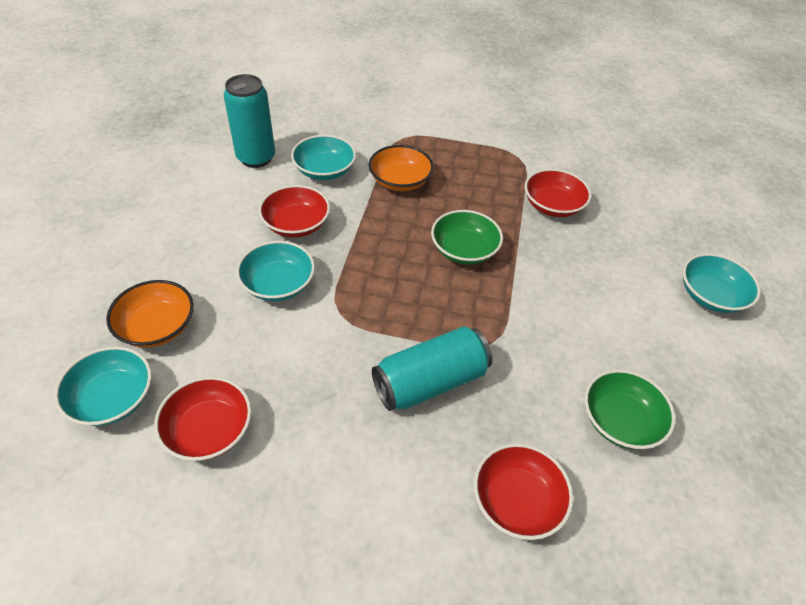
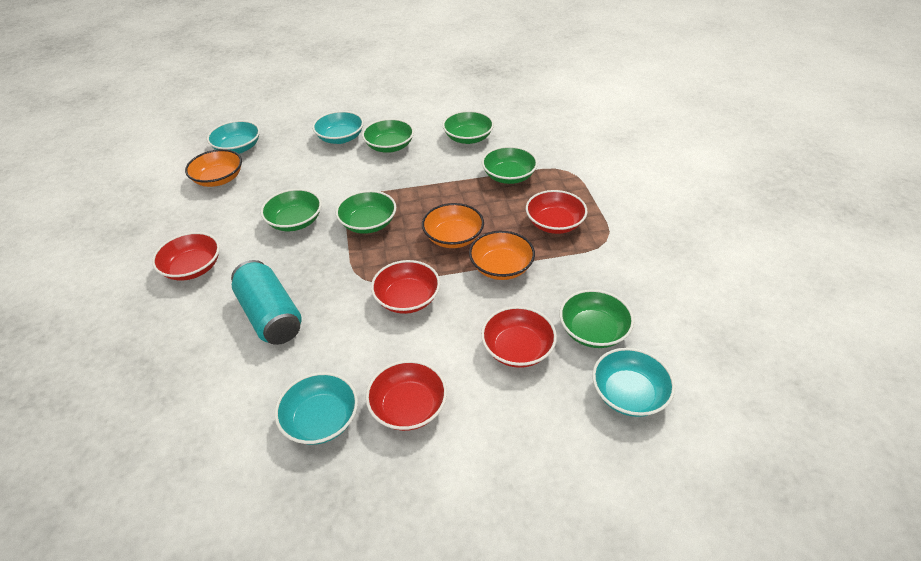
green bowl: [431,210,503,265] [584,369,676,449] = 2 -> [261,189,322,231] [336,190,396,234] [362,118,414,153] [442,110,494,144] [482,146,538,184] [559,289,634,348] = 6
orange bowl: [106,280,194,348] [369,145,434,191] = 2 -> [185,149,242,187] [422,203,484,248] [469,231,535,280] = 3
red bowl: [154,376,251,461] [259,185,330,238] [474,443,573,540] [525,169,591,217] = 4 -> [152,232,220,281] [366,360,447,431] [371,260,440,314] [481,306,557,368] [526,190,588,234] = 5
turquoise can: [223,74,275,168] [372,326,492,411] = 2 -> [231,260,302,345] = 1

